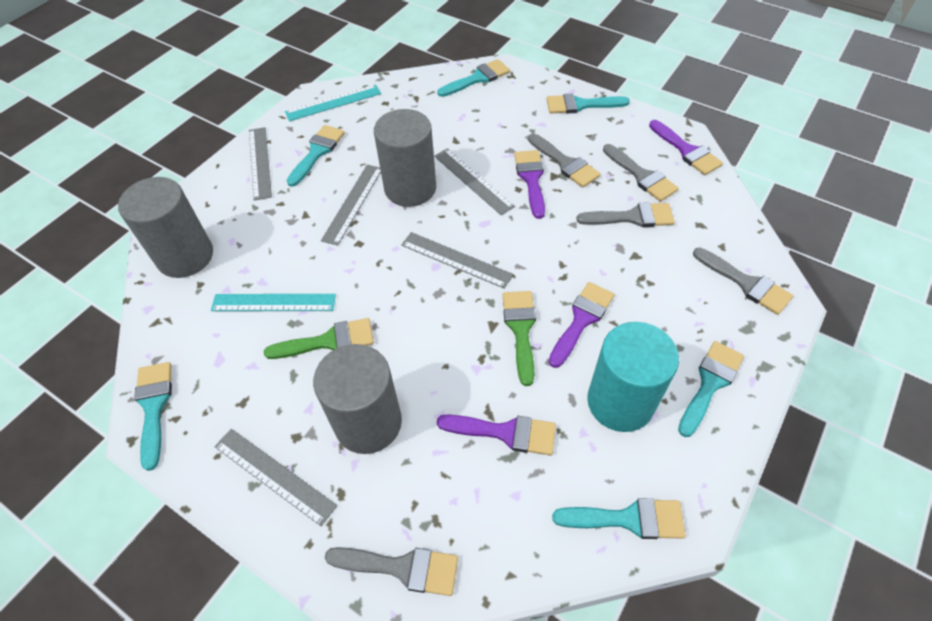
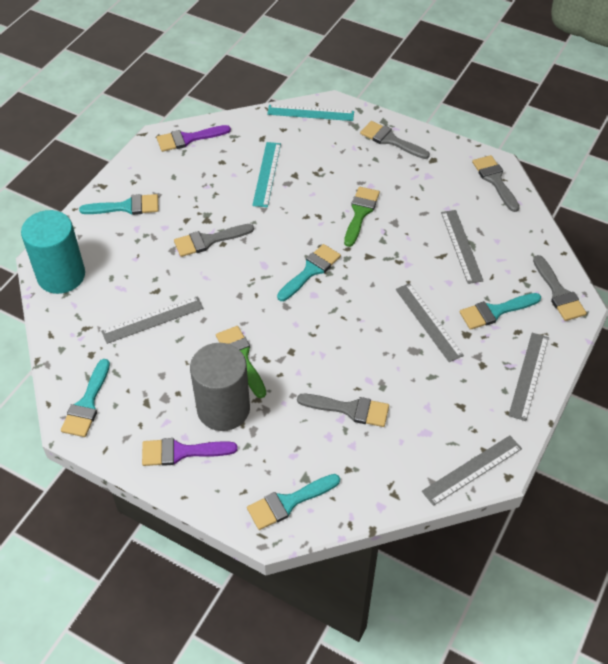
grey cylinder: [118,177,213,278] [313,344,402,454] [374,109,436,207] = 3 -> [190,343,250,431] = 1
purple brush: [437,414,556,455] [514,150,545,219] [549,282,615,368] [649,120,723,175] = 4 -> [142,438,238,466] [157,125,231,152] = 2
turquoise brush: [134,362,172,471] [287,125,345,187] [437,59,510,97] [547,93,630,114] [552,498,686,539] [678,341,744,437] = 6 -> [61,359,110,437] [79,194,159,215] [247,474,340,530] [277,244,341,301] [460,293,541,330] = 5

